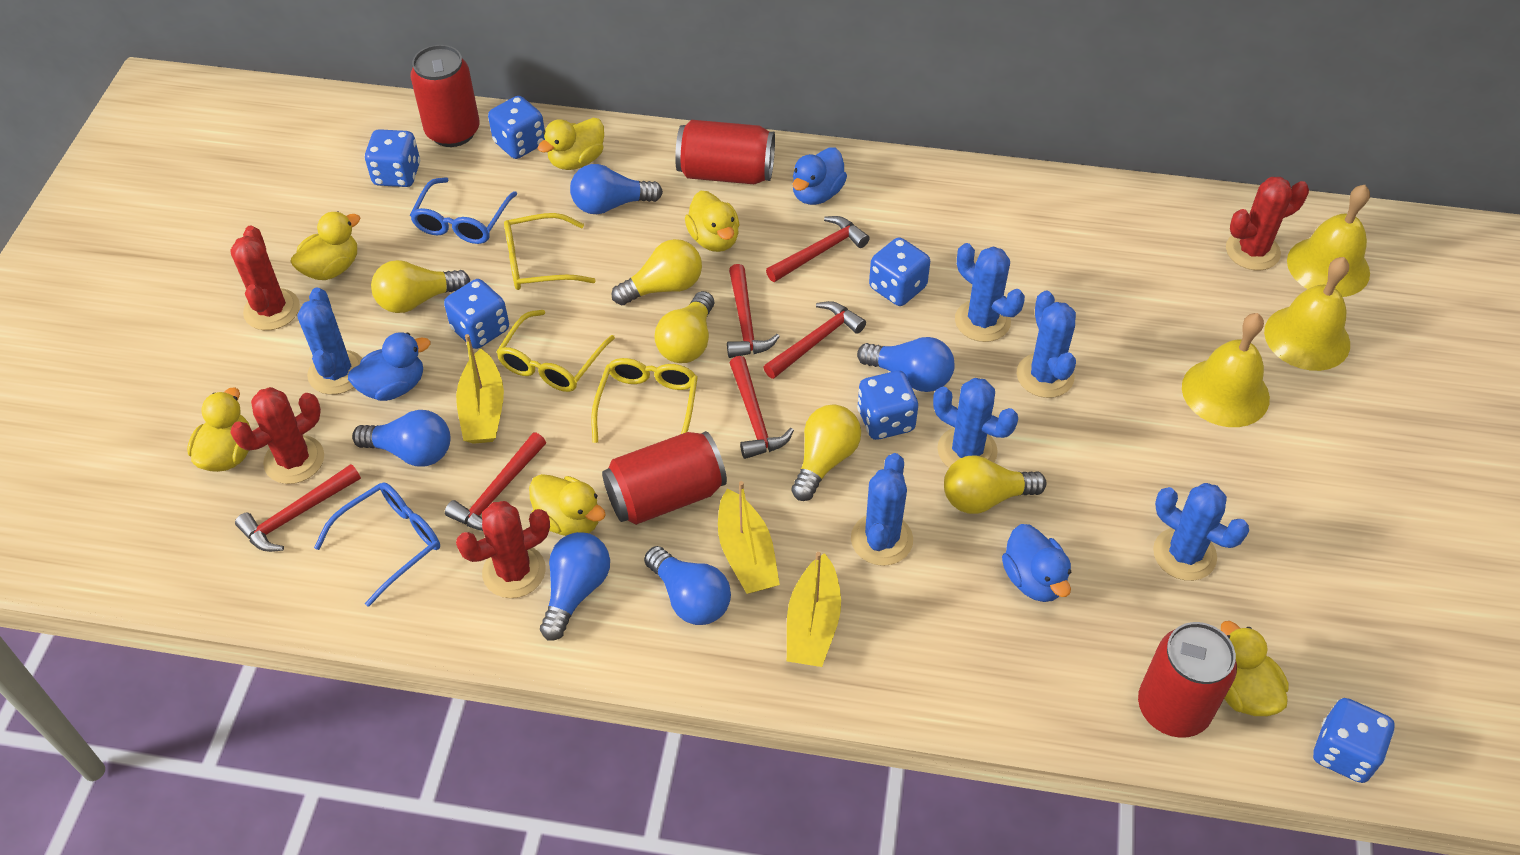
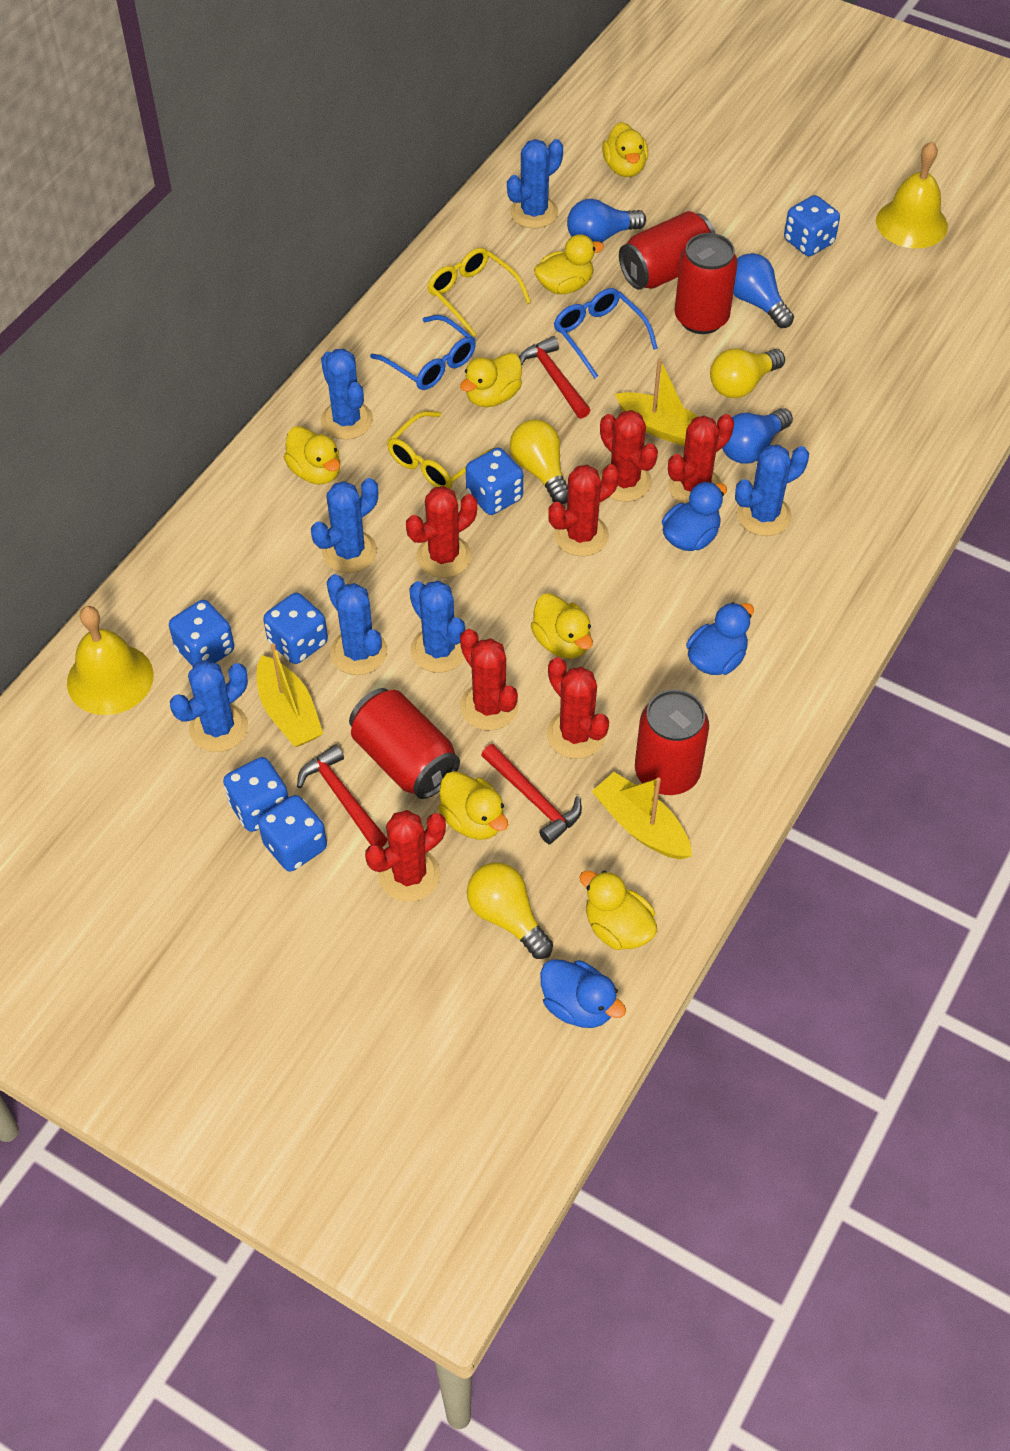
blue cactus: [297,287,362,395] [851,453,913,566] [933,378,1018,468] [955,243,1025,342] [1017,291,1076,398] [1153,483,1249,581] = 6 -> [170,660,248,752] [311,478,378,573] [321,349,373,440] [327,574,388,675] [409,581,465,673] [507,139,563,229] [735,445,809,536] = 7
blue light bulb: [352,410,450,467] [540,532,610,641] [570,164,663,214] [644,546,731,625] [857,337,955,392] = 5 -> [567,199,646,243] [722,408,793,464] [733,253,794,328] = 3
red cactus: [230,226,300,330] [230,387,324,484] [456,501,550,598] [1226,177,1309,270] = 4 -> [365,810,446,902] [406,486,477,578] [460,629,519,731] [547,657,609,759] [548,464,619,556] [599,410,658,502] [668,414,734,504] = 7
red hammer: [235,464,361,552] [445,432,546,531] [727,264,780,358] [730,356,794,459] [763,301,866,379] [766,216,870,282] = 6 -> [297,744,388,847] [481,744,582,844] [519,336,590,419] = 3
yellow bell: [1182,313,1270,427] [1264,257,1350,371] [1287,185,1370,297] = 3 -> [67,606,154,715] [876,142,948,248] = 2
yellow duck: [187,387,250,472] [290,211,360,280] [529,474,606,536] [538,118,604,170] [685,191,739,252] [1221,621,1289,716] = 6 -> [284,426,340,484] [438,771,508,840] [460,353,522,407] [531,593,593,659] [534,234,604,294] [579,870,657,950] [602,122,648,177] = 7
yellow glasses: [496,310,615,392] [504,213,596,290] [591,358,698,443] = 3 -> [387,411,497,489] [427,247,531,337] = 2
yellow light bulb: [371,260,470,313] [612,239,702,305] [655,291,714,363] [791,404,861,501] [944,455,1046,514] = 5 -> [467,863,553,959] [510,420,568,504] [710,348,785,398] = 3

